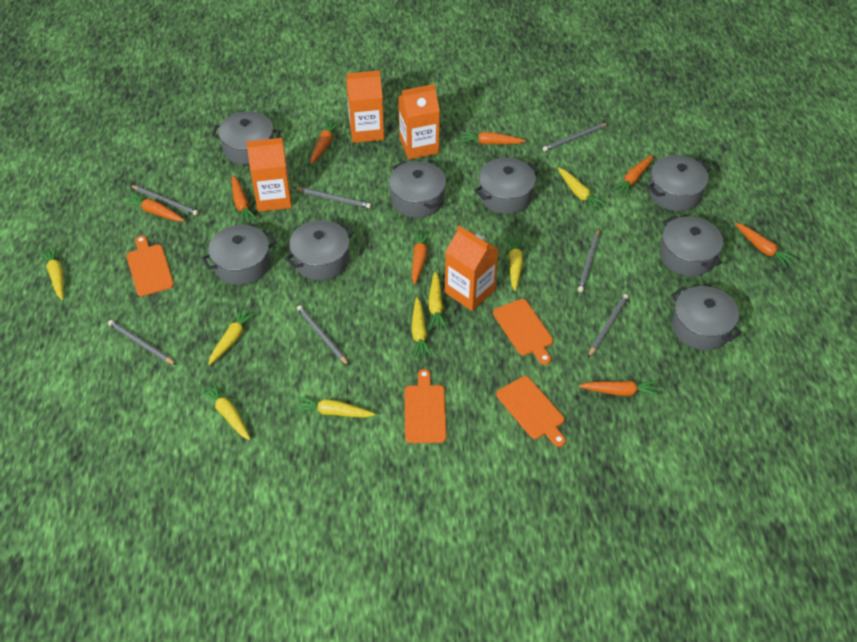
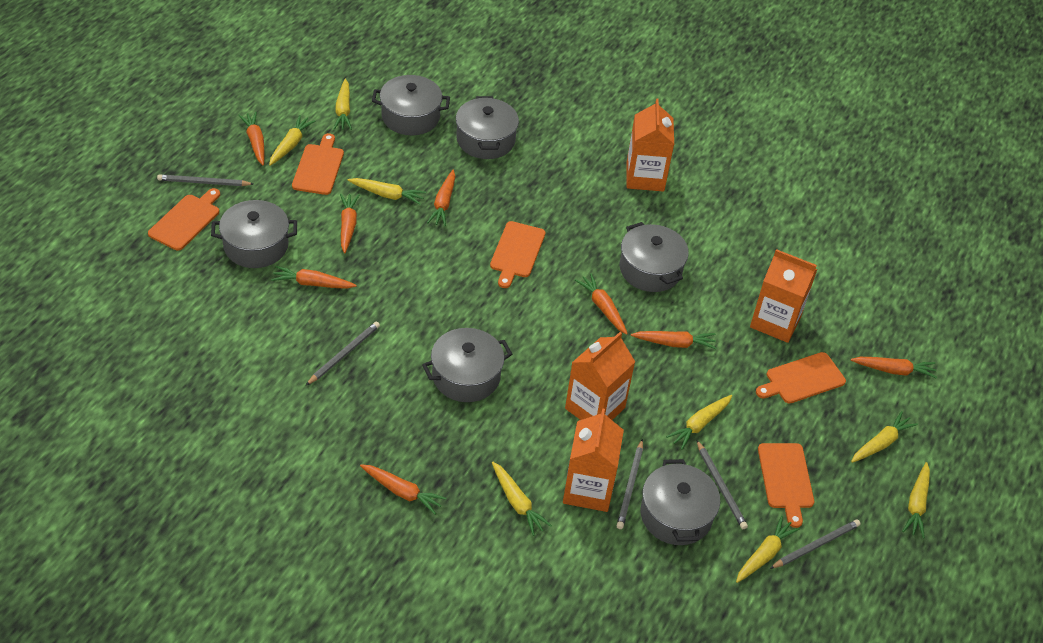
grey pencil: [108,320,176,365] [130,185,198,215] [294,188,371,208] [297,305,349,366] [543,123,608,151] [578,229,600,292] [588,294,629,358] = 7 -> [157,174,253,186] [306,322,380,385] [617,439,643,529] [697,440,748,529] [770,519,860,569] = 5
grey pot: [202,225,277,285] [212,111,281,165] [285,220,354,280] [389,161,446,218] [474,158,539,214] [647,155,710,211] [660,215,723,276] [671,286,742,350] = 8 -> [211,200,297,268] [372,75,450,135] [422,328,512,402] [456,96,519,159] [620,222,689,292] [640,459,720,545] = 6
orange cutting board: [126,236,174,296] [405,369,446,443] [493,299,553,365] [496,376,566,447] = 4 -> [148,188,220,251] [292,133,344,195] [490,221,545,288] [756,352,846,404] [758,443,814,528] = 5

